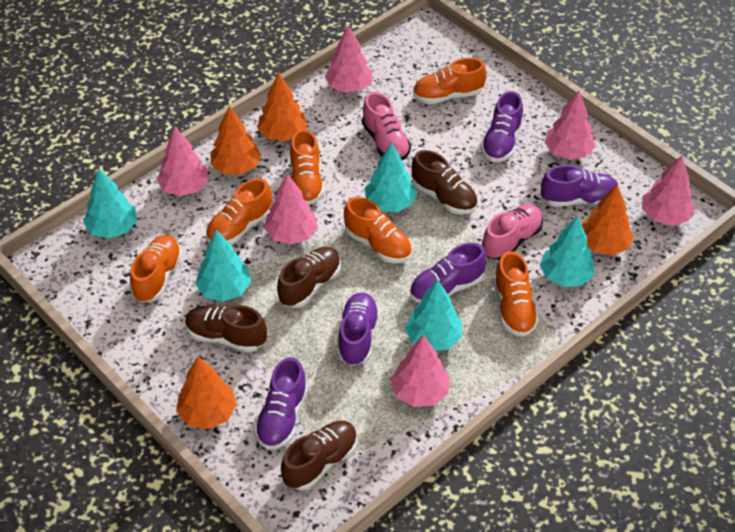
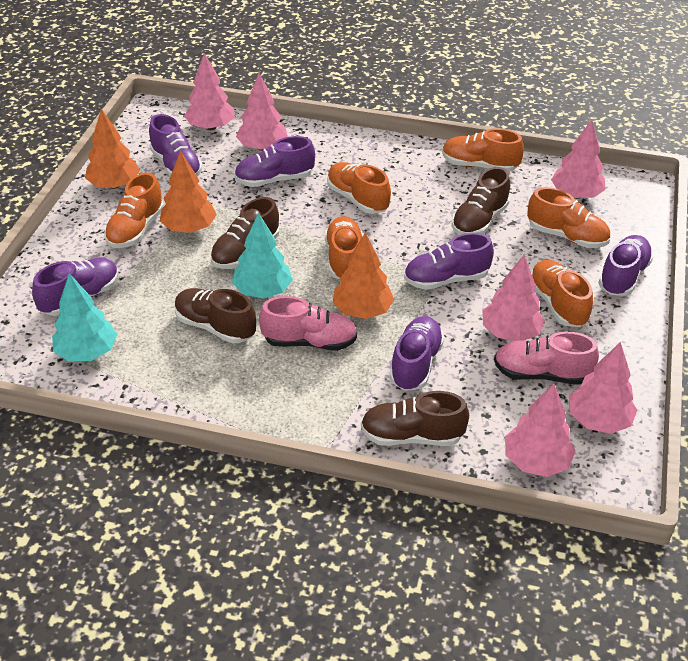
orange tree: [176,356,237,429] [211,106,261,175] [258,72,308,141] [581,184,634,255] = 4 -> [85,109,140,189] [160,151,217,233] [333,232,395,319] = 3
purple shoe: [254,357,308,449] [338,292,380,366] [410,243,487,303] [481,91,523,162] [541,165,618,207] = 5 -> [32,258,119,316] [149,114,203,177] [234,136,315,187] [390,316,444,391] [404,233,494,290] [598,235,653,296] = 6
turquoise tree: [83,168,137,239] [195,230,251,302] [365,142,417,212] [405,279,462,351] [540,216,595,287] = 5 -> [52,273,117,361] [232,213,293,298] = 2

